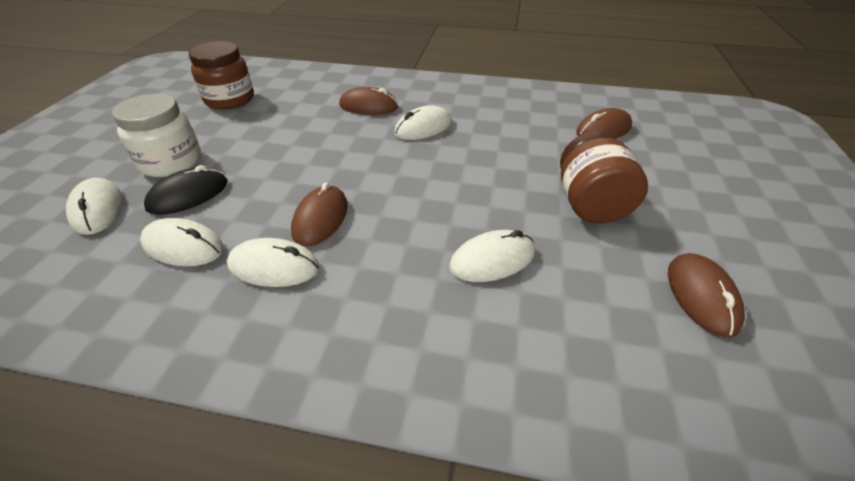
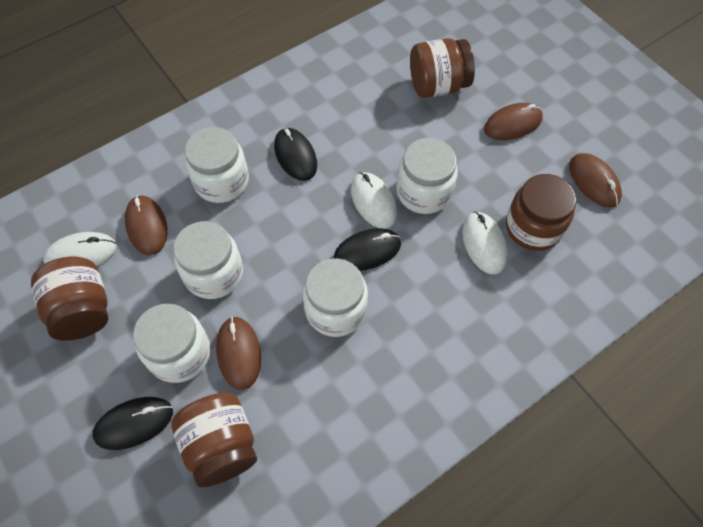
black mouse: [144,165,228,215] = 1 -> [92,397,173,450] [274,128,317,181] [333,228,401,271] = 3
brown jar: [189,41,254,110] [560,131,648,223] = 2 -> [31,257,108,341] [171,393,257,487] [410,38,475,98] [506,174,576,251] = 4
white jar: [112,94,201,177] = 1 -> [133,304,210,383] [173,221,243,299] [185,127,249,203] [303,258,368,337] [396,138,458,214] = 5
white mouse: [66,178,123,235] [140,218,224,266] [227,238,320,287] [394,105,452,140] [449,230,535,282] = 5 -> [43,232,117,266] [351,172,397,229] [462,211,507,274] = 3

